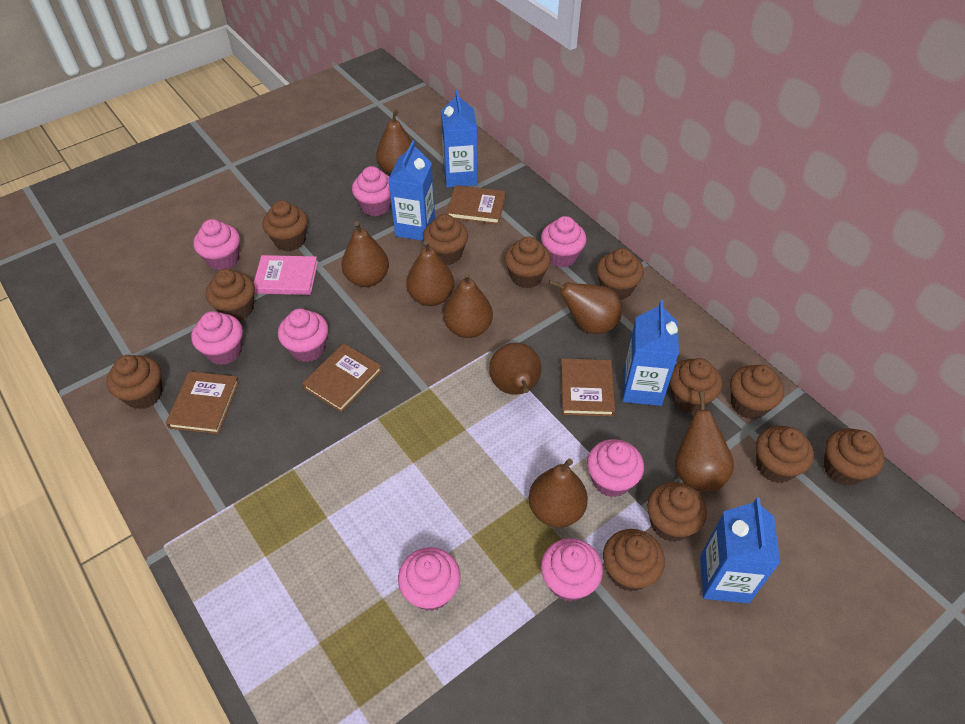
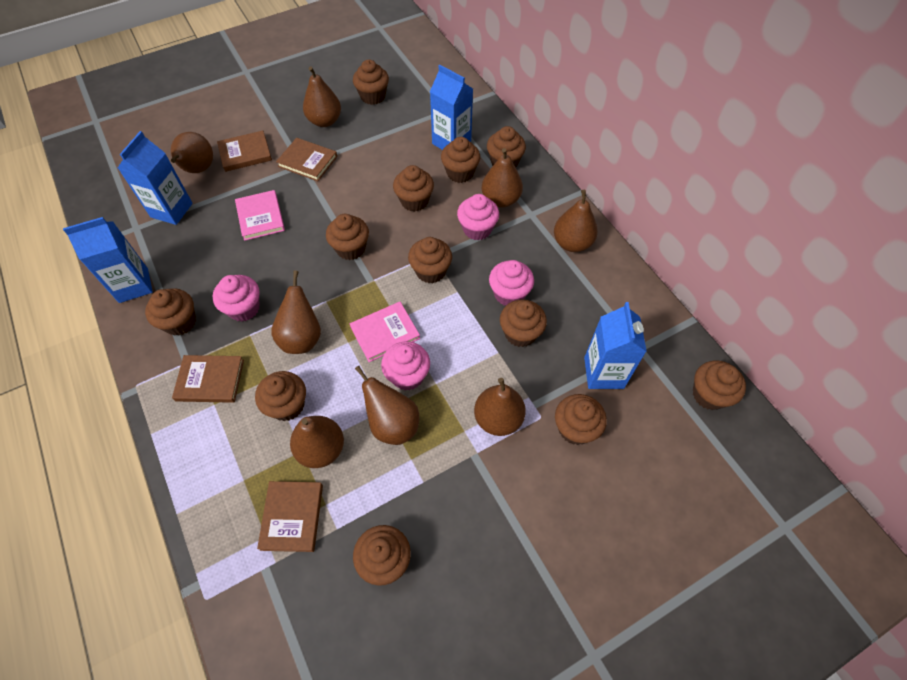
pink book: [254,255,318,295] = 1 -> [235,190,285,241] [350,302,420,362] = 2
pink cupcake: [191,311,243,365] [193,219,240,270] [278,308,328,362] [352,166,391,216] [398,547,461,611] [541,216,587,267] [541,538,603,602] [587,439,644,497] = 8 -> [213,275,260,322] [381,341,430,390] [457,194,499,240] [489,260,534,305] = 4

